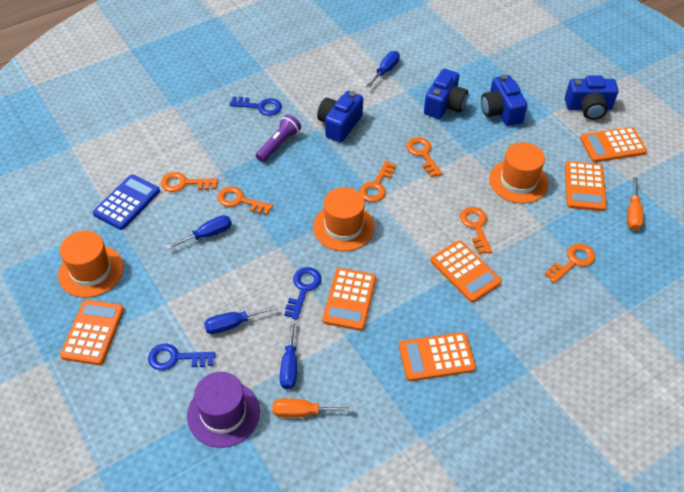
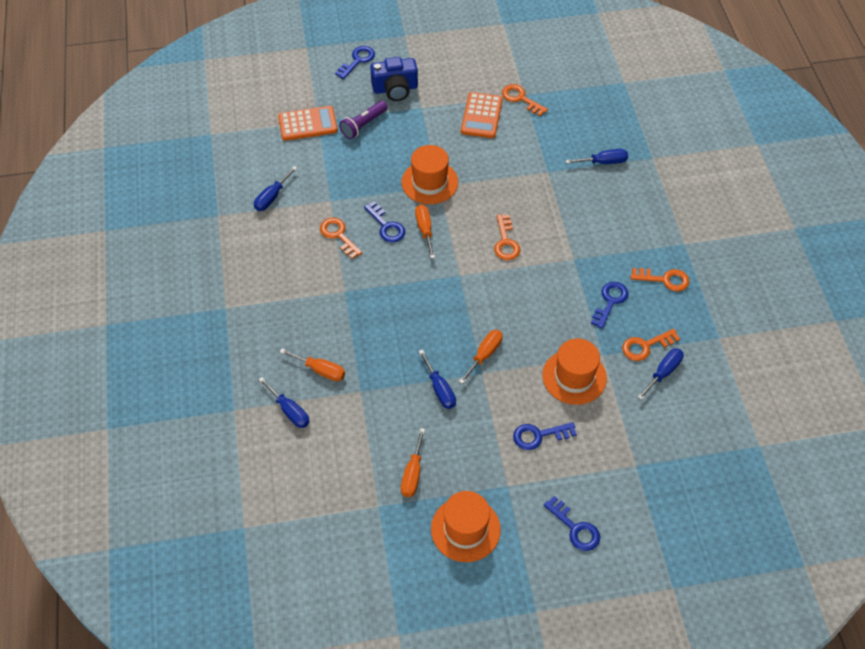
blue calculator: [93,175,160,230] = 1 -> none = 0
blue camera: [317,91,363,143] [424,69,468,119] [481,74,527,126] [565,75,618,120] = 4 -> [370,57,418,101] = 1
blue key: [148,344,216,370] [229,97,282,116] [284,267,322,320] = 3 -> [335,46,375,79] [364,201,405,243] [513,422,577,450] [544,496,600,551] [591,282,628,329] = 5
blue screwdriver: [166,215,232,250] [204,305,278,334] [280,319,297,389] [366,51,400,88] = 4 -> [254,166,297,211] [258,377,310,428] [418,350,456,409] [566,149,628,164] [637,348,684,400] = 5
orange calculator: [60,300,124,365] [323,268,376,331] [399,332,476,381] [431,240,502,303] [565,161,607,211] [580,127,647,162] = 6 -> [278,106,338,141] [461,92,503,138] = 2
orange key: [161,172,218,192] [217,186,273,215] [360,161,396,202] [406,137,443,177] [460,207,492,254] [545,244,595,283] = 6 -> [320,218,362,259] [494,215,520,260] [502,84,548,116] [622,329,680,361] [631,268,690,291] = 5
orange screwdriver: [272,398,354,418] [627,177,644,230] = 2 -> [280,349,345,381] [401,428,425,497] [415,204,435,258] [459,330,503,384] = 4
purple hat: [187,372,260,448] = 1 -> none = 0

